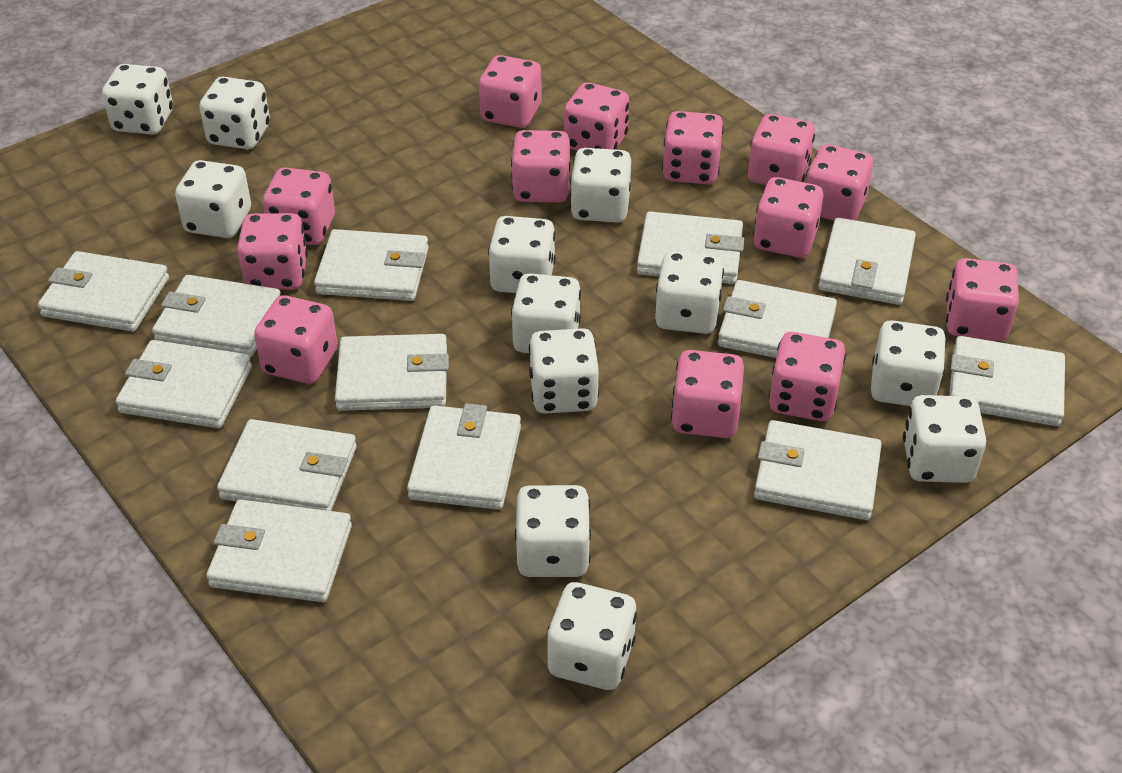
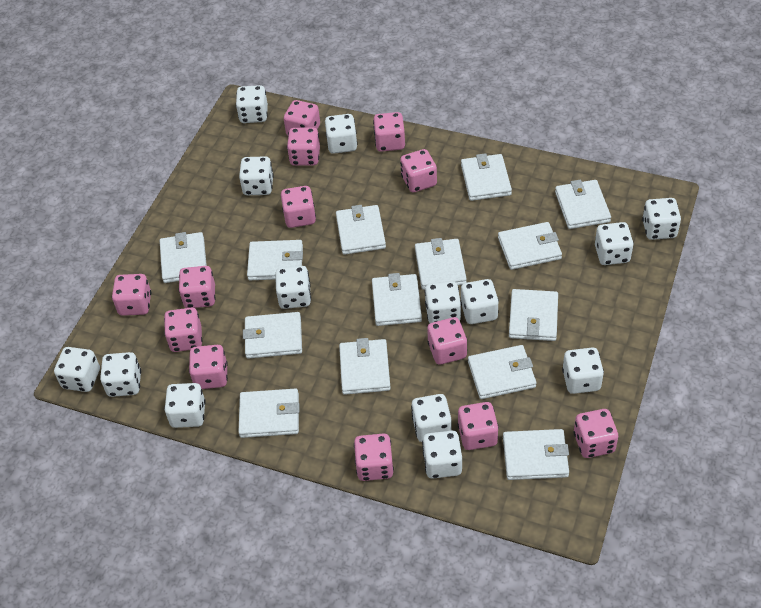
white dice: [102,64,173,135] [175,160,251,238] [199,77,270,149] [488,216,556,293] [511,273,581,353] [515,485,591,577] [529,328,599,414] [547,582,637,690] [570,148,631,222] [655,251,724,334] [871,320,946,406] [903,395,986,483] = 12 -> [54,347,100,392] [100,352,141,397] [164,383,206,428] [236,85,268,123] [239,156,274,195] [275,266,311,309] [325,114,358,154] [411,394,452,442] [422,431,462,478] [425,281,461,323] [461,279,499,324] [562,348,604,394] [595,222,634,265] [642,198,681,240] = 14
white wallet: [38,251,169,332] [116,340,252,428] [152,275,281,357] [206,499,352,602] [217,419,357,511] [314,229,429,301] [335,334,449,411] [407,403,521,510] [637,212,744,284] [718,280,837,358] [754,420,882,520] [818,217,916,305] [949,336,1065,426] = 13 -> [160,232,207,283] [239,388,299,438] [243,312,302,359] [247,240,303,280] [336,205,386,255] [339,338,391,395] [372,273,422,326] [415,238,467,290] [461,153,512,201] [468,345,536,399] [498,222,562,270] [503,429,569,480] [509,289,558,341] [555,180,611,229] = 14

